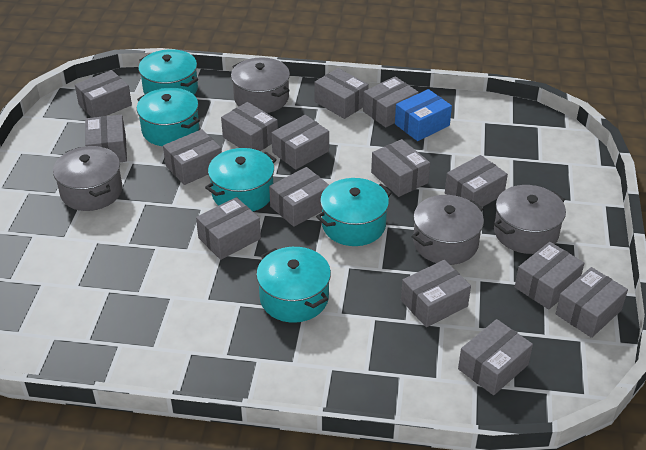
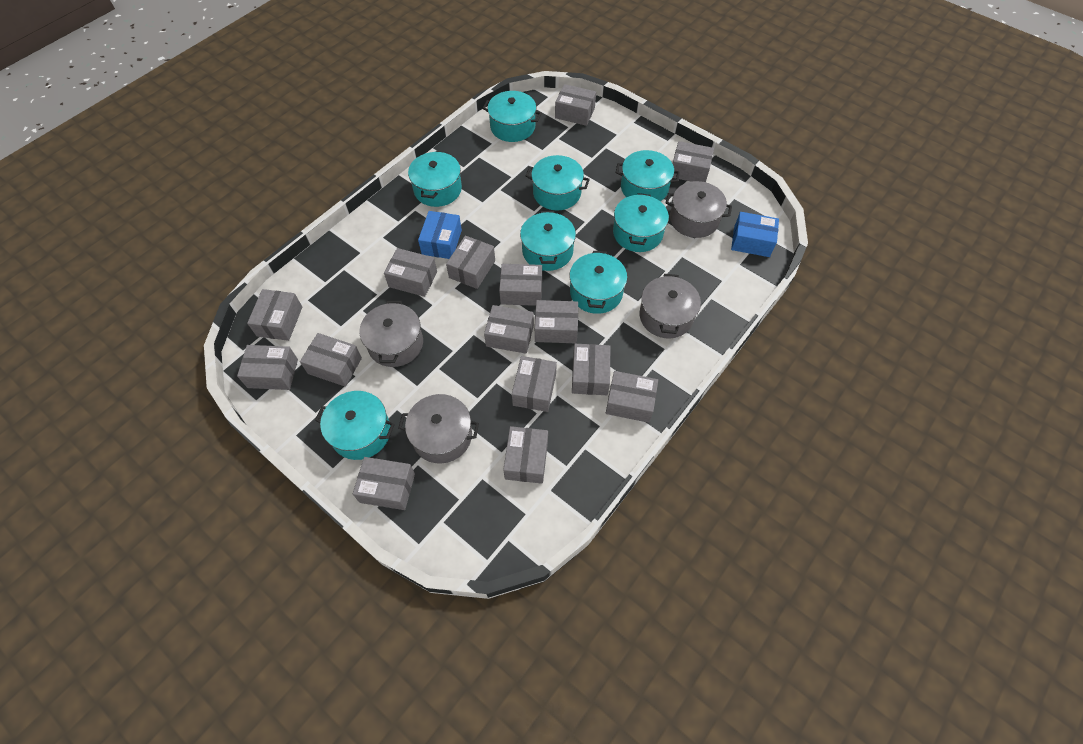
blue box: [395,89,452,141] = 1 -> [418,211,462,259] [731,212,779,257] = 2
turquoise pot: [137,88,200,146] [138,49,198,95] [205,148,277,211] [256,247,331,323] [316,178,392,246] = 5 -> [315,391,395,460] [408,151,462,207] [483,91,542,142] [520,211,576,271] [526,155,590,210] [569,251,627,314] [613,193,669,252] [616,150,680,201] = 8

